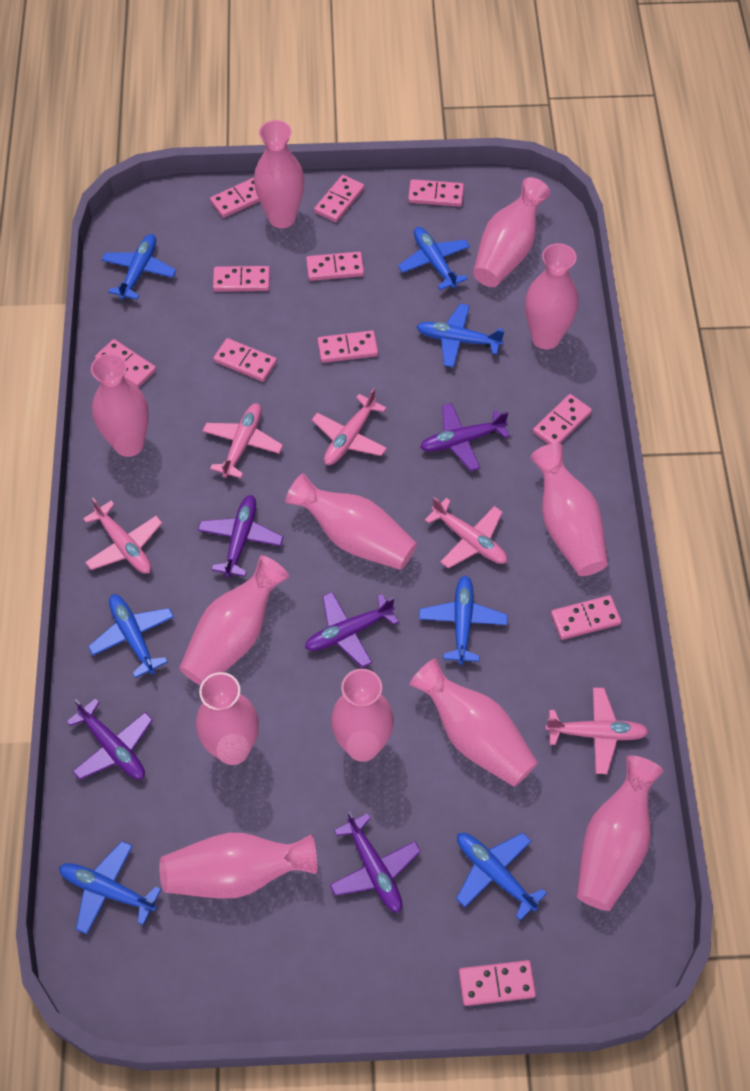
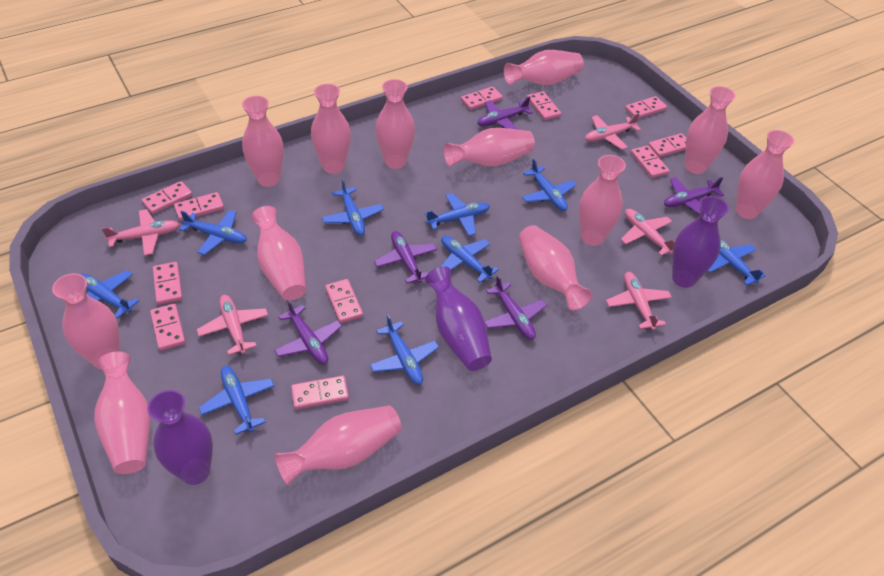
blue plane: [59,841,161,934] [88,594,174,678] [101,234,177,300] [398,227,470,290] [416,304,505,367] [419,575,508,665] [456,833,547,921] = 7 -> [81,270,139,319] [179,210,247,255] [199,366,274,434] [322,179,384,236] [370,315,439,385] [424,193,490,236] [440,236,499,283] [522,159,577,211] [708,239,766,286] = 9
pink vase: [91,353,149,457] [159,833,318,899] [179,555,289,686] [196,672,259,765] [254,120,304,228] [285,473,417,570] [331,669,394,762] [409,658,538,787] [473,177,550,287] [525,243,579,350] [530,443,608,576] [577,755,663,911] = 12 -> [52,273,120,369] [94,351,150,474] [242,96,284,187] [251,206,306,301] [275,406,401,485] [311,84,351,174] [376,79,415,169] [444,128,535,167] [504,50,583,85] [519,225,592,310] [579,155,626,246] [685,86,735,174] [736,130,794,219] = 13
purple vase: none = 0 -> [147,390,213,485] [425,267,492,371] [672,196,729,288] = 3

